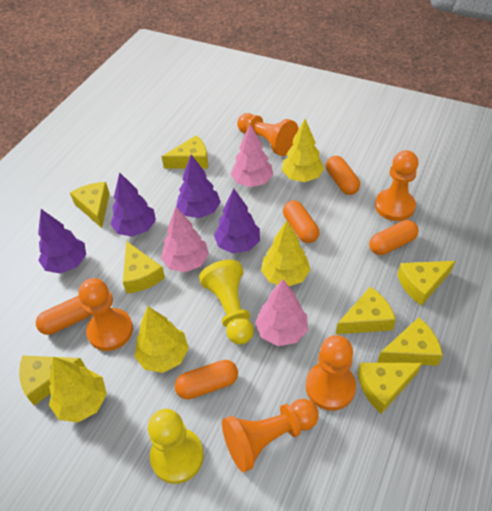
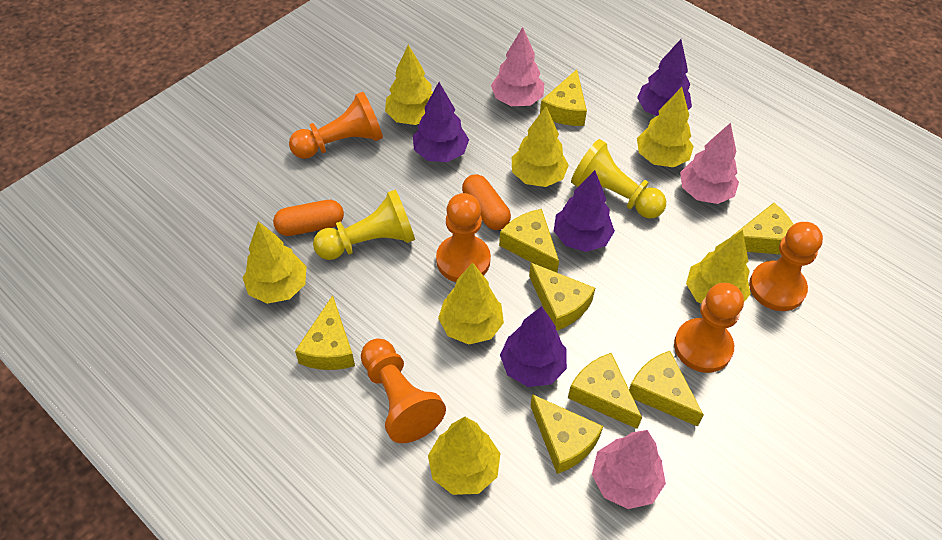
orange capsule: [36,296,91,335] [175,360,238,399] [283,200,319,243] [326,156,360,195] [369,220,419,255] = 5 -> [273,200,344,236] [462,174,511,230] = 2
yellow tree: [49,357,107,423] [134,306,189,373] [261,221,311,286] [282,119,324,182] = 4 -> [243,221,307,304] [385,45,433,125] [428,417,500,495] [438,263,504,344] [512,106,569,187] [637,87,694,167] [686,230,751,304] = 7

